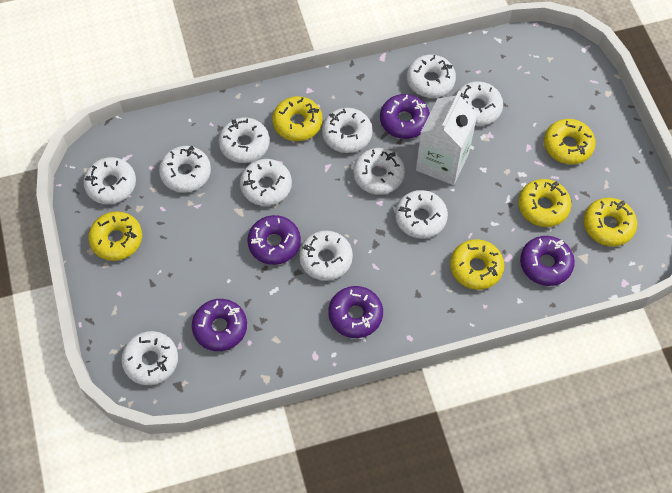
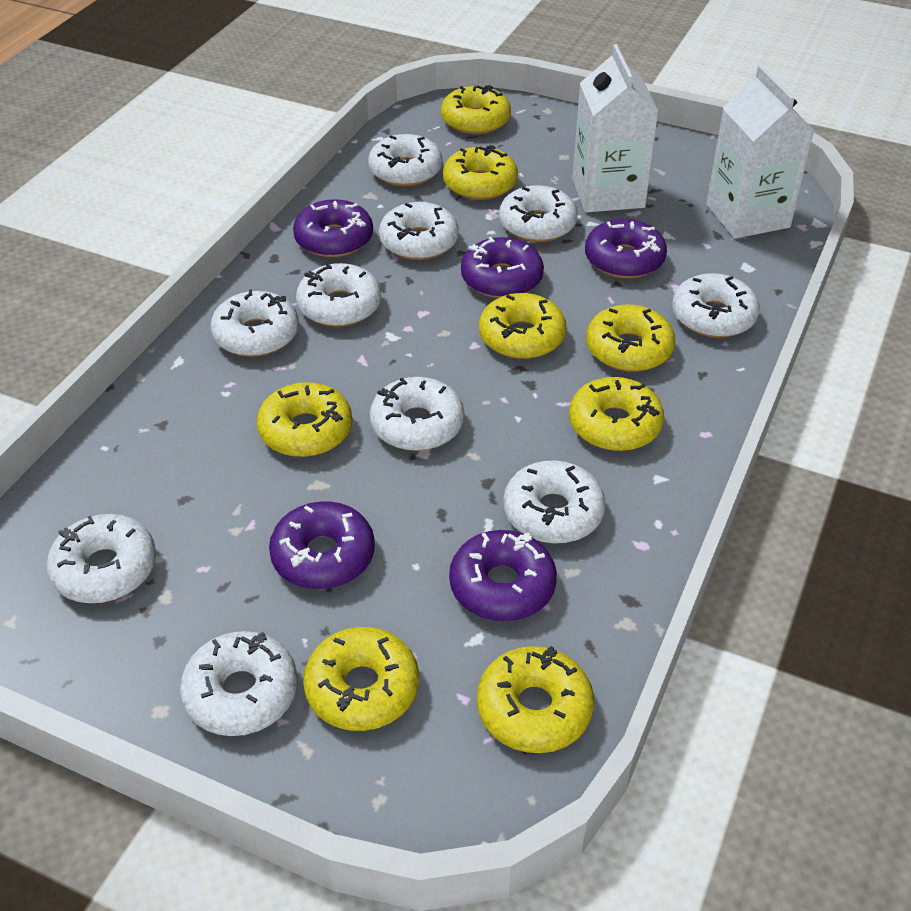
white carton: [416,91,478,185] = 1 -> [572,44,659,213] [706,65,815,239] = 2
white donut: [83,157,136,204] [121,331,178,385] [159,146,211,192] [219,117,270,163] [240,159,292,206] [299,231,353,281] [322,108,373,153] [353,148,405,195] [395,190,448,239] [407,55,456,98] [455,81,503,126] = 11 -> [46,514,156,603] [180,631,297,736] [210,289,299,357] [296,263,381,327] [368,134,443,186] [370,377,464,451] [379,202,459,260] [499,185,578,242] [503,460,605,544] [672,273,760,338] = 10
yellow donut: [88,211,142,261] [272,96,323,141] [450,239,504,290] [518,179,571,227] [544,119,595,165] [584,198,637,246] = 6 -> [257,382,352,457] [303,627,419,731] [441,85,511,134] [443,145,518,200] [477,646,594,753] [479,293,566,359] [569,377,664,451] [586,304,675,372] = 8

